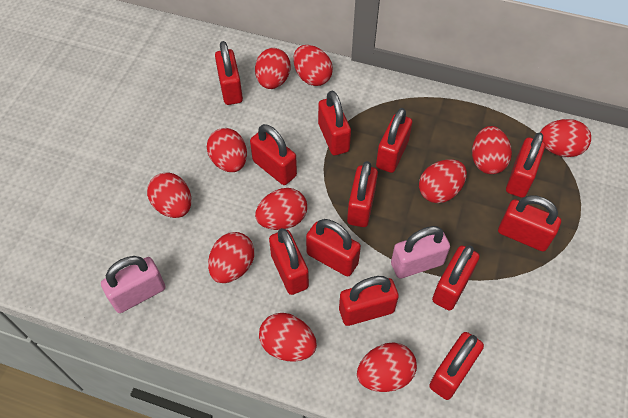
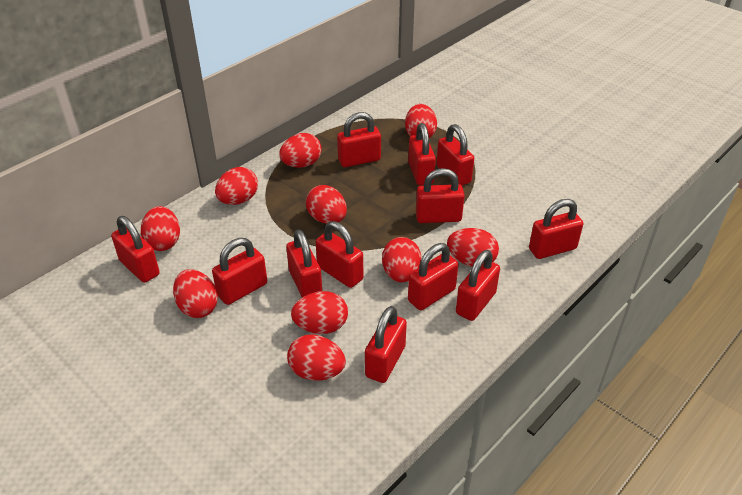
pink padlock: [101,256,165,313] [391,226,450,279] = 2 -> none = 0
red egg: [147,172,191,218] [207,128,247,172] [208,232,254,283] [255,48,291,89] [255,188,307,230] [259,313,317,362] [293,45,333,86] [357,342,417,392] [419,159,467,203] [472,126,512,174] [540,119,591,157] = 11 -> [141,206,180,251] [173,269,218,318] [215,167,258,205] [279,133,322,168] [287,334,346,381] [291,291,348,334] [306,185,347,224] [382,237,421,282] [405,104,437,139] [447,228,499,267] = 10

